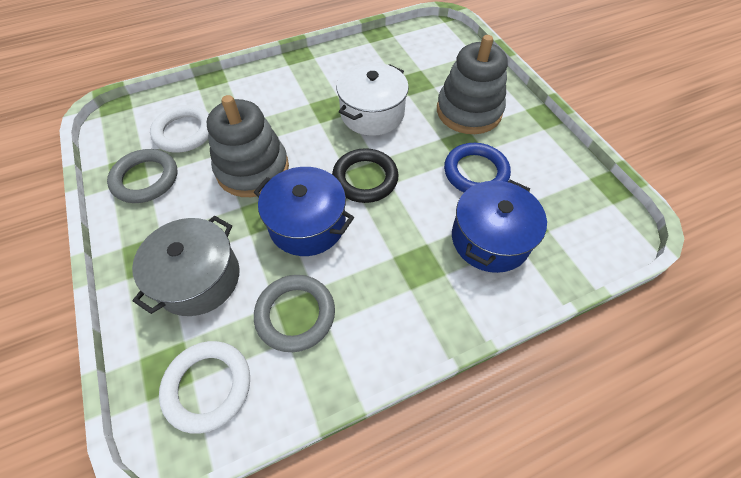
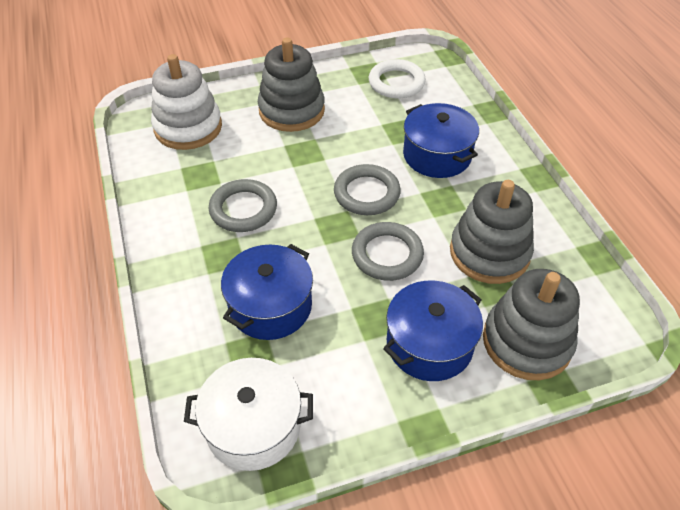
black ring: [332,148,399,203] = 1 -> none = 0
blue pot: [254,167,354,256] [452,180,547,273] = 2 -> [221,244,313,340] [383,280,483,381] [403,103,479,178] = 3
blue ring: [444,143,511,192] = 1 -> none = 0
grey pot: [132,216,239,316] = 1 -> none = 0
grey ring: [107,149,177,203] [254,275,335,352] = 2 -> [209,179,277,232] [334,164,401,215] [352,222,424,281] = 3
grey stacking toy: [207,95,289,197] [437,35,508,134] = 2 -> [258,38,325,132] [450,180,534,284] [483,269,580,380] = 3
white ring: [150,105,209,153] [159,341,250,434] = 2 -> [369,59,426,98] = 1
white stacking toy: none = 0 -> [151,54,222,150] = 1

